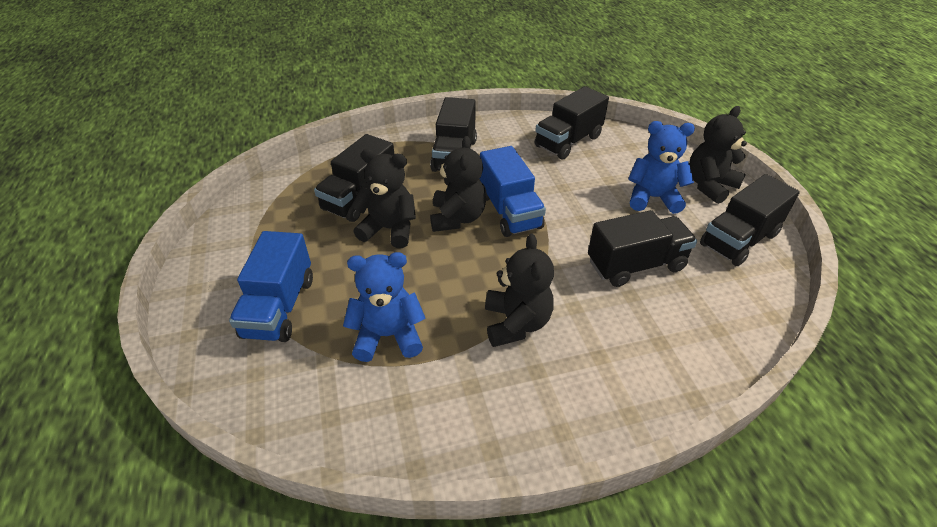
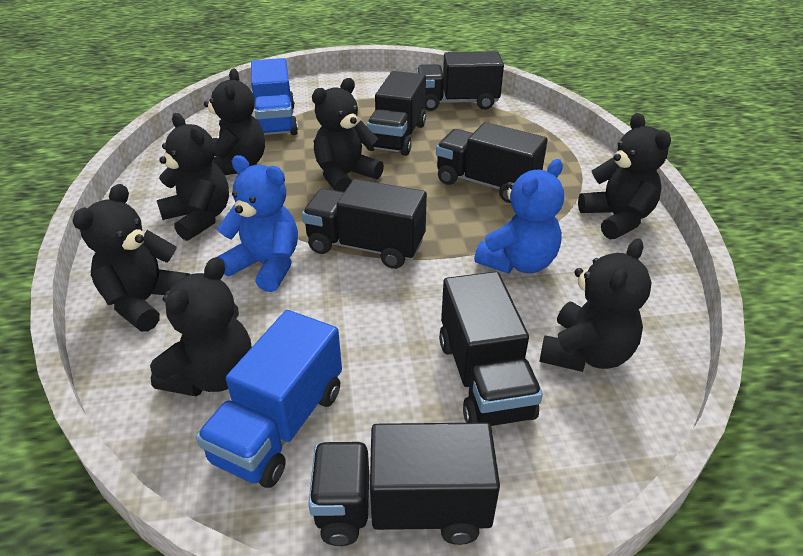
black teddy bear: [351,149,416,248] [430,136,486,232] [485,234,554,347] [689,106,747,204] = 4 -> [73,184,190,332] [150,257,252,396] [157,113,229,241] [204,68,265,175] [312,78,384,192] [540,238,652,372] [578,113,671,239] = 7
black truck: [314,134,394,222] [430,97,477,172] [535,86,609,159] [588,210,697,287] [700,174,800,266] = 5 -> [302,179,427,269] [308,422,500,546] [367,71,426,156] [416,51,504,111] [436,122,548,203] [439,271,543,426] = 6

